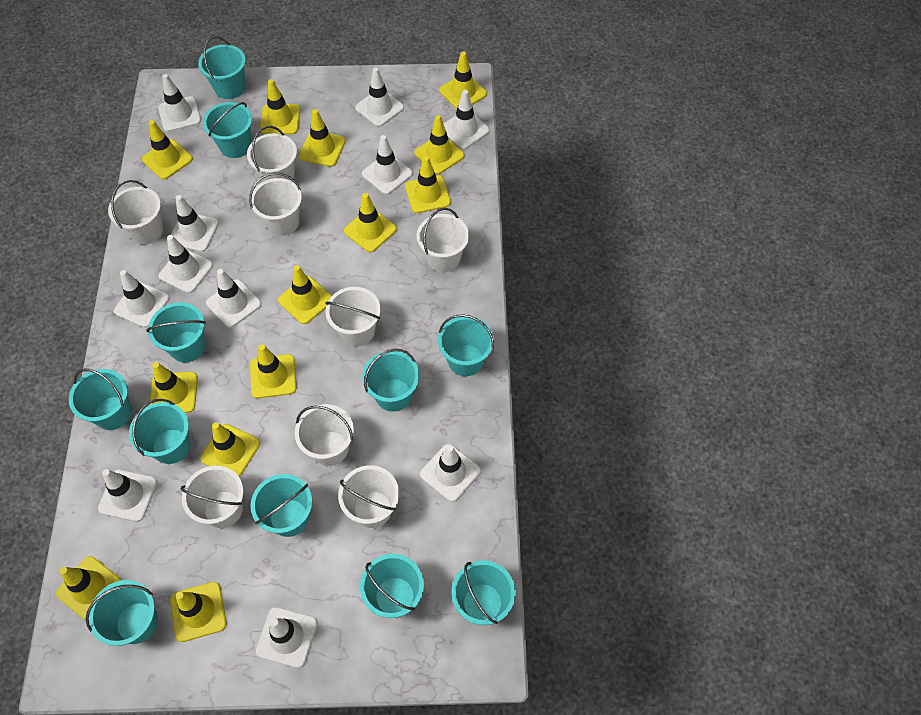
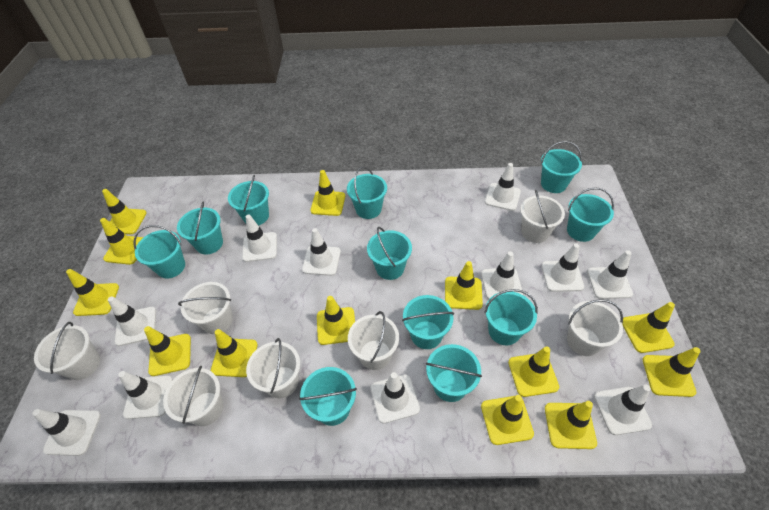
white bucket: [108,180,163,245] [181,466,244,528] [247,126,297,182] [249,172,302,236] [295,404,354,466] [325,287,381,346] [338,465,399,528] [417,208,469,272] = 8 -> [34,322,100,380] [163,366,223,426] [178,282,233,334] [246,338,300,398] [348,311,399,370] [520,190,565,243] [567,299,623,356] = 7

